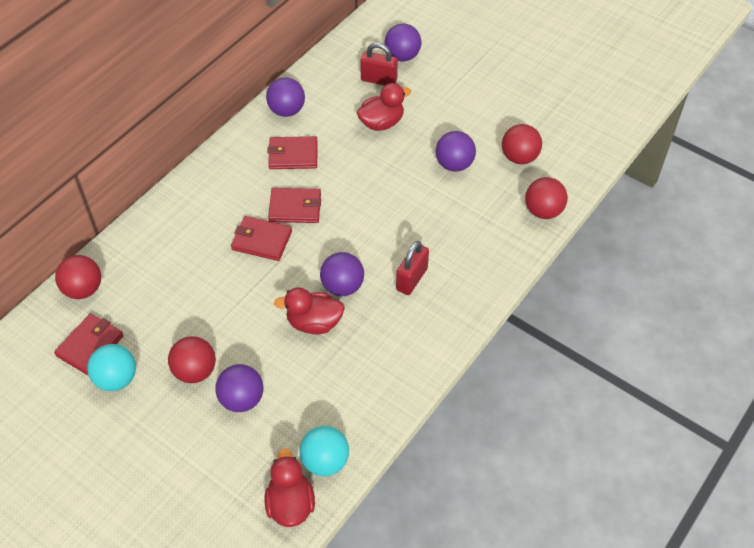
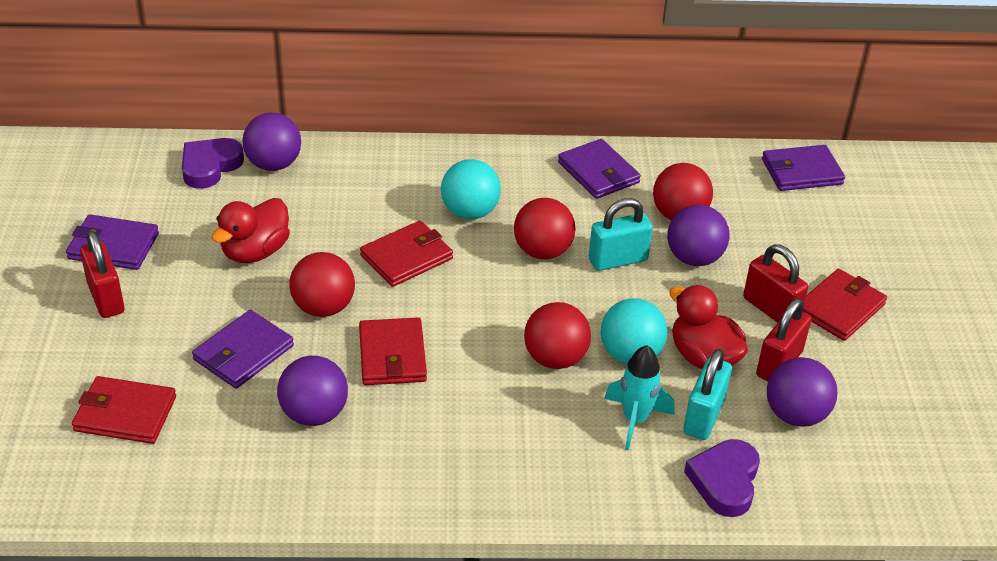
purple ball: [215,364,263,412] [266,77,305,117] [320,252,364,296] [385,24,422,61] [435,131,476,172] = 5 -> [242,112,301,171] [277,356,348,426] [667,205,730,266] [767,357,837,427] = 4
purple heart: none = 0 -> [182,138,244,189] [684,439,760,517] = 2
purple wallet: none = 0 -> [66,214,159,270] [192,310,294,389] [558,139,641,199] [762,145,845,191] = 4
red duck: [265,448,315,527] [274,287,345,335] [356,83,411,131] = 3 -> [211,198,290,263] [669,285,748,369] = 2
red padlock: [360,43,398,85] [396,241,429,295] = 2 -> [80,231,124,318] [743,244,808,323] [756,298,812,381] = 3
turquoise padlock: none = 0 -> [589,198,653,271] [684,349,732,440] = 2
turquoise rocket: none = 0 -> [604,345,674,450] = 1

